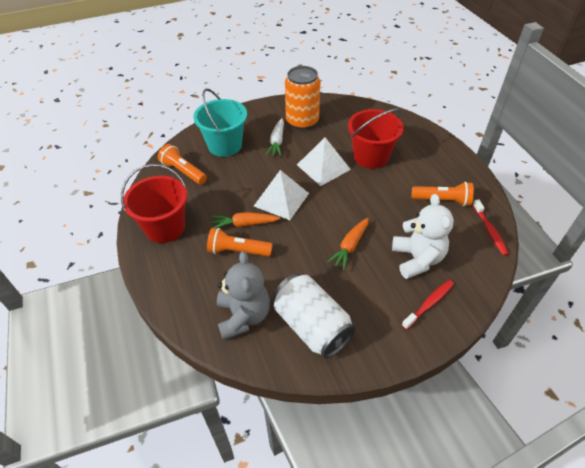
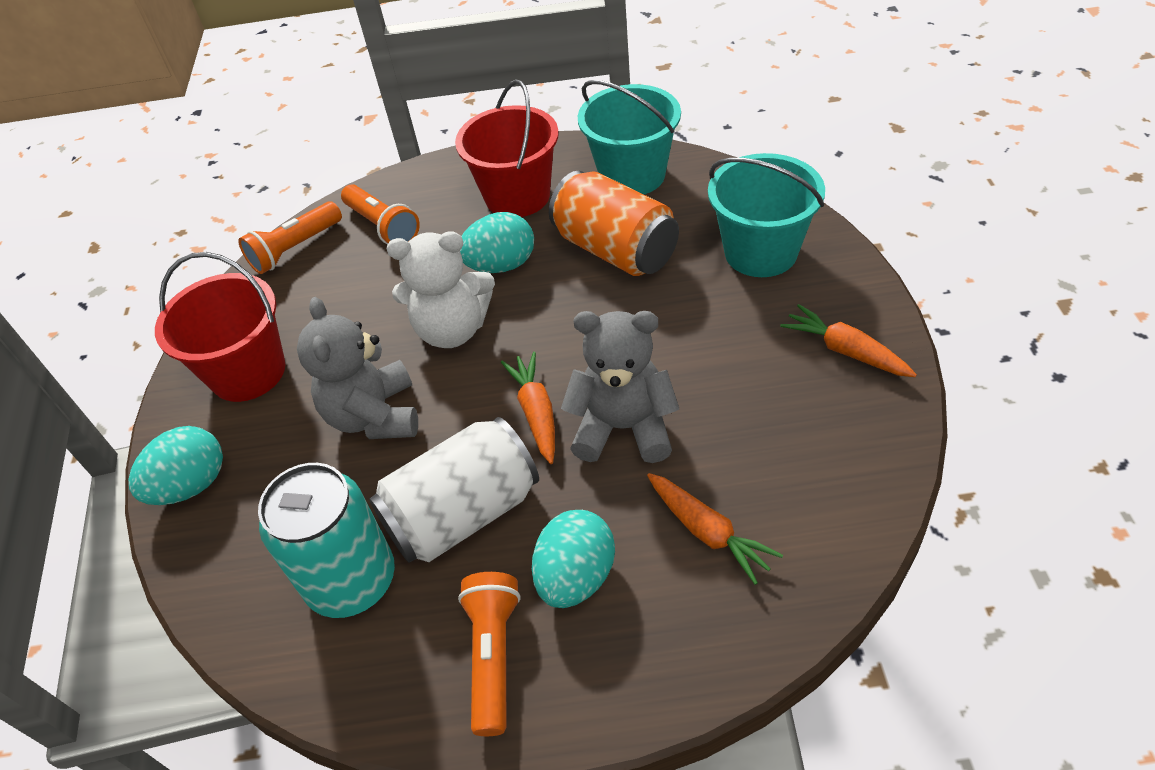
grey teddy bear: [217,251,270,340] = 1 -> [297,297,418,439] [561,311,679,463] = 2
orange carrot: [211,212,280,228] [327,218,369,270] = 2 -> [501,352,555,464] [647,473,783,585] [780,304,917,377] = 3
red toothbrush: [402,280,454,330] [473,199,509,256] = 2 -> none = 0
turquoise bucket: [193,89,247,157] = 1 -> [578,80,681,194] [708,153,825,277] = 2
turquoise can: none = 0 -> [258,463,395,618] = 1
turquoise egg: none = 0 -> [128,426,223,505] [460,212,534,273] [532,510,615,608] = 3
white carrot: [266,118,284,156] = 1 -> none = 0
white pyramid: [254,170,309,220] [297,138,351,186] = 2 -> none = 0

